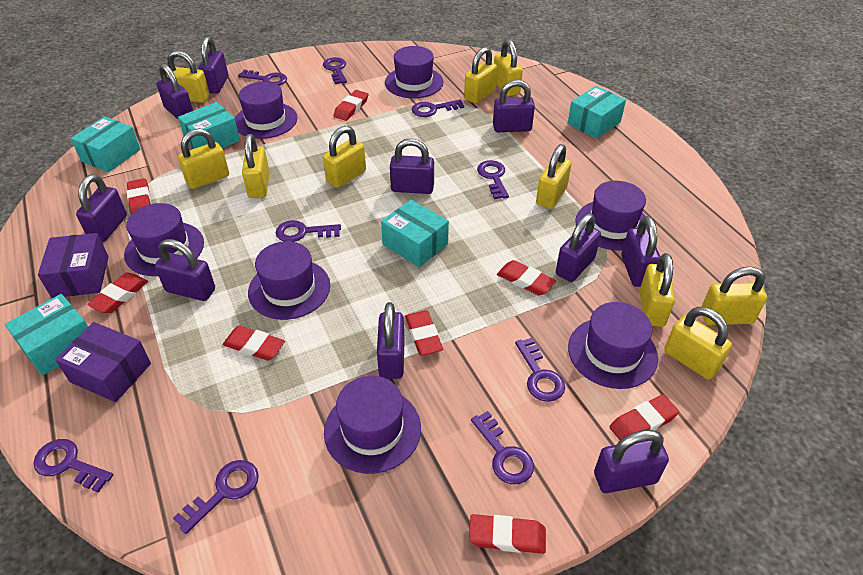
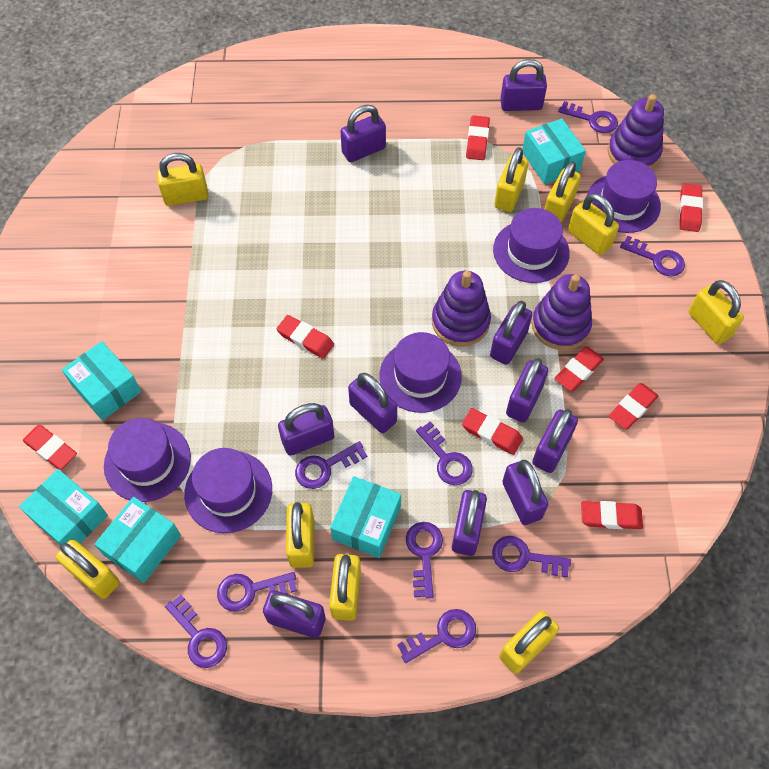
purple box: [38,233,109,298] [55,322,151,402] = 2 -> none = 0
purple hat: [124,203,204,276] [235,82,298,139] [248,241,330,320] [324,376,421,474] [385,46,444,98] [568,302,658,389] [575,181,648,251] = 7 -> [104,418,191,502] [184,448,272,533] [379,332,462,413] [493,208,570,283] [587,160,661,233] = 5
purple stacking toy: none = 0 -> [432,271,491,347] [532,274,592,350] [608,94,664,169] = 3
yellow padlock: [167,50,210,103] [178,128,229,189] [242,134,270,198] [323,126,366,188] [464,47,498,103] [494,39,523,96] [536,144,572,209] [640,253,675,327] [664,307,732,380] [701,266,767,325] = 10 -> [56,540,119,599] [157,153,208,206] [286,502,314,568] [329,554,361,621] [494,147,529,212] [499,611,559,674] [544,161,581,223] [568,193,619,255] [689,280,744,344] = 9

